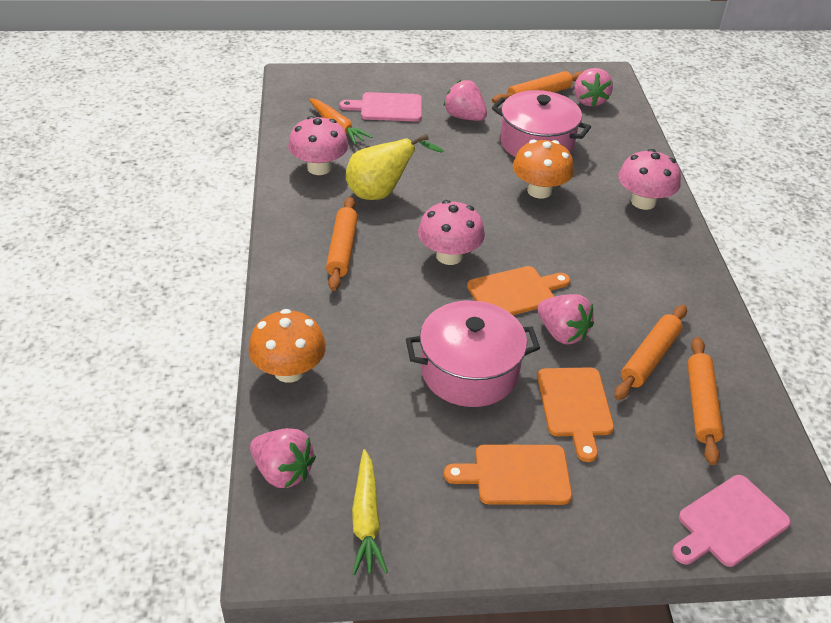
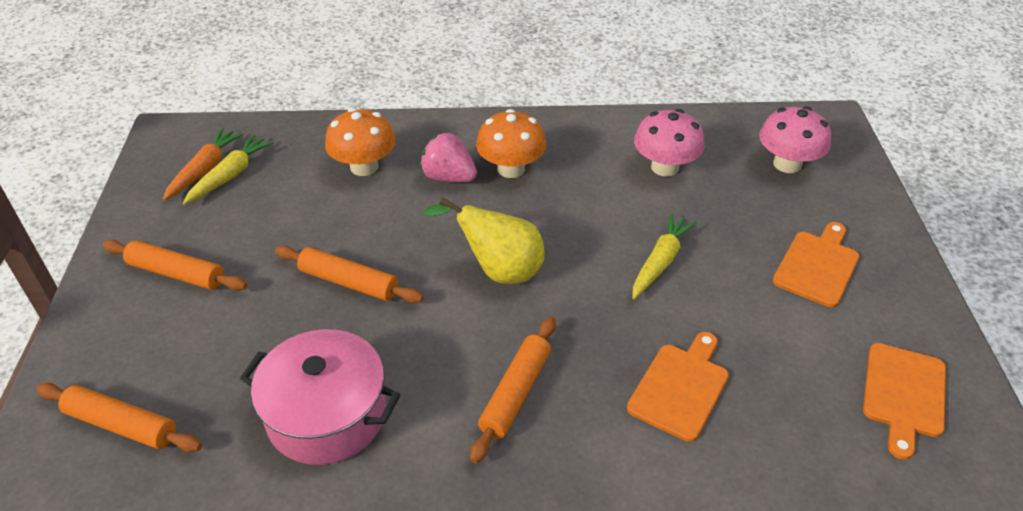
pink cutting board: [340,92,422,121] [672,475,791,567] = 2 -> none = 0
pink mushroom: [288,116,349,175] [418,200,485,265] [618,149,681,210] = 3 -> [634,109,705,177] [759,106,831,173] = 2
pink pot: [406,300,540,407] [492,90,591,157] = 2 -> [240,329,400,465] = 1
pink strawberry: [250,428,316,488] [444,80,487,121] [537,294,594,344] [574,68,613,107] = 4 -> [420,133,477,182] = 1
yellow carrot: [352,449,388,575] = 1 -> [183,134,274,205] [632,213,697,299] = 2

